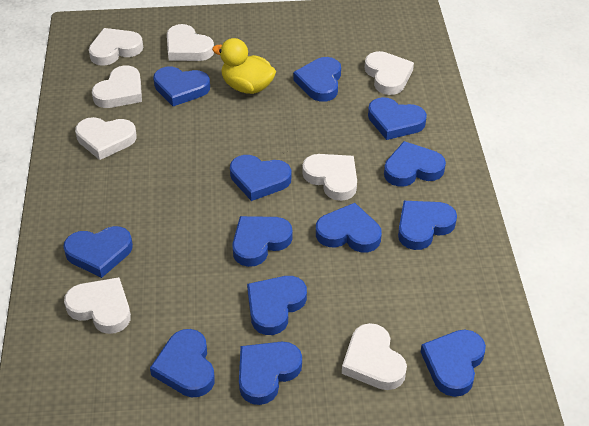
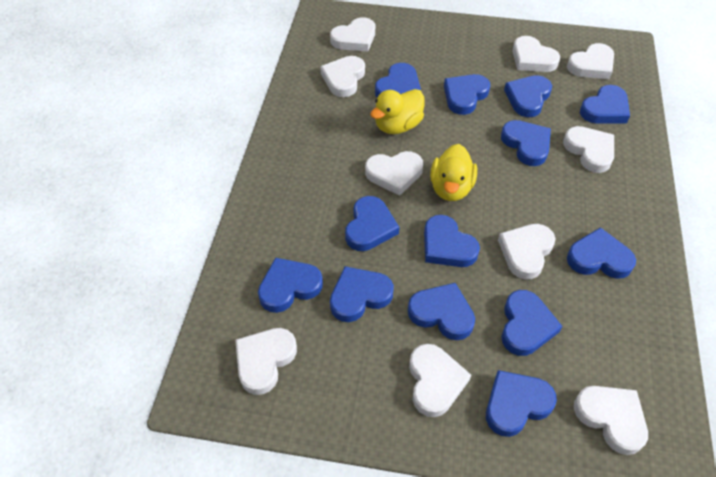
white heart: [64,277,131,334] [75,117,137,160] [89,28,143,66] [92,65,142,108] [167,24,214,61] [302,154,357,201] [342,323,407,390] [365,51,414,95] = 8 -> [235,328,297,395] [320,56,365,97] [330,17,375,52] [365,151,423,196] [409,344,471,417] [498,224,555,279] [512,36,560,72] [563,126,614,173] [567,43,614,79] [574,386,648,455] = 10
yellow duck: [212,38,276,94] = 1 -> [370,89,425,134] [430,144,477,201] = 2

